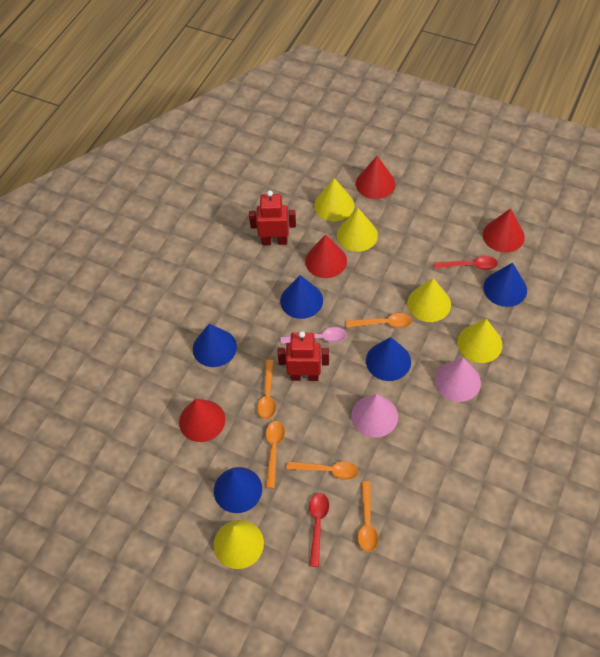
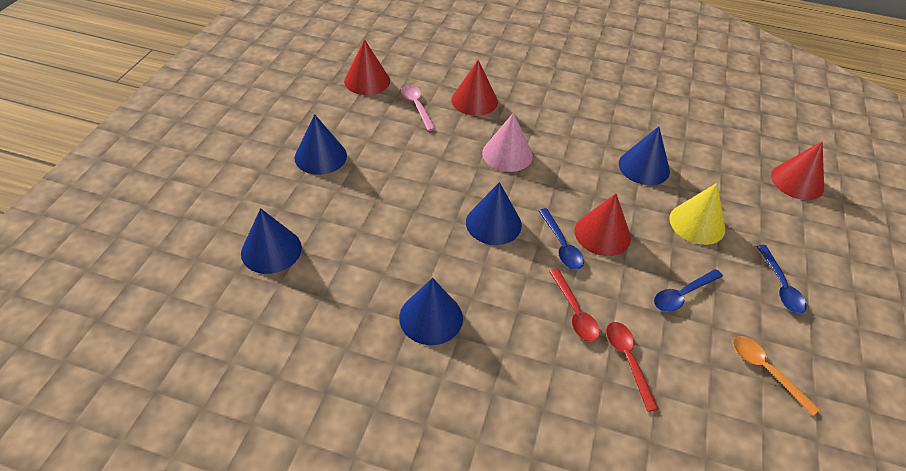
blue spoon: none = 0 -> [539,208,584,270] [654,269,723,312] [757,245,807,314] = 3
orange spoon: [257,360,276,419] [266,421,285,488] [287,461,359,480] [346,313,412,328] [358,481,378,552] = 5 -> [733,336,820,416] = 1
pink cone: [351,394,398,438] [435,358,481,402] = 2 -> [482,113,533,172] = 1
red robot: [249,191,296,245] [278,331,329,381] = 2 -> none = 0
yellow cone: [214,520,264,569] [314,178,355,221] [337,208,378,252] [407,278,451,322] [457,319,503,363] = 5 -> [669,183,725,245] = 1

